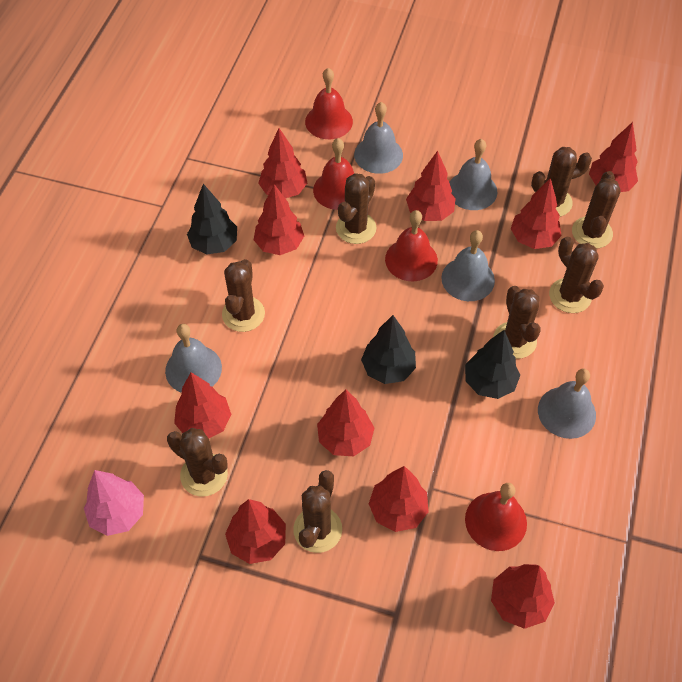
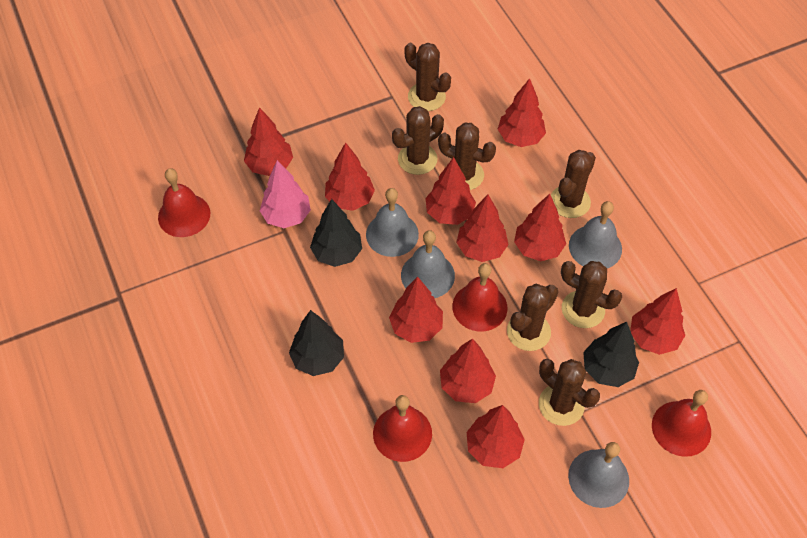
brown cactus: [167,428,228,497] [222,259,265,332] [293,470,342,553] [336,173,377,244] [493,286,541,359] [531,147,592,217] [549,237,604,313] [572,171,621,249] = 8 -> [392,106,444,175] [405,43,451,111] [438,123,496,190] [507,284,558,351] [539,359,600,426] [551,150,596,218] [561,261,622,328] = 7
grey bell: [165,324,222,393] [354,102,403,174] [441,230,495,301] [449,139,497,210] [538,369,596,439] = 5 -> [366,188,419,257] [401,230,455,298] [568,442,629,508] [569,201,622,268] = 4

